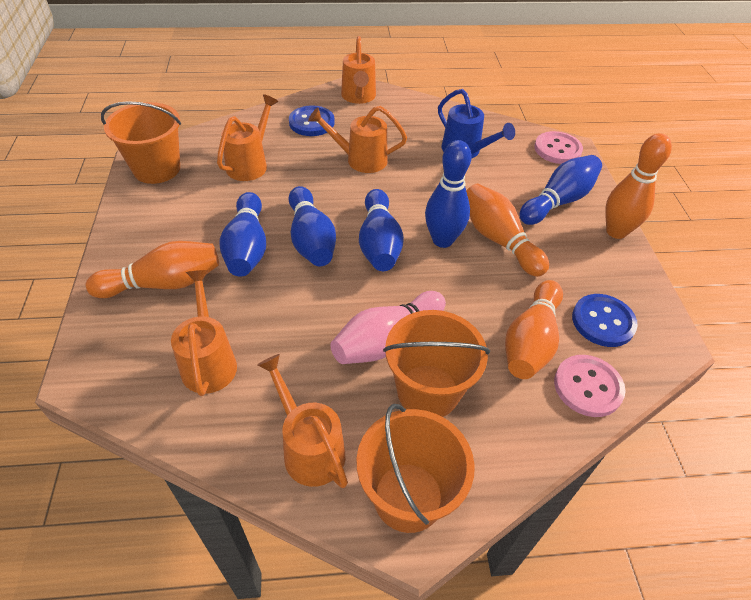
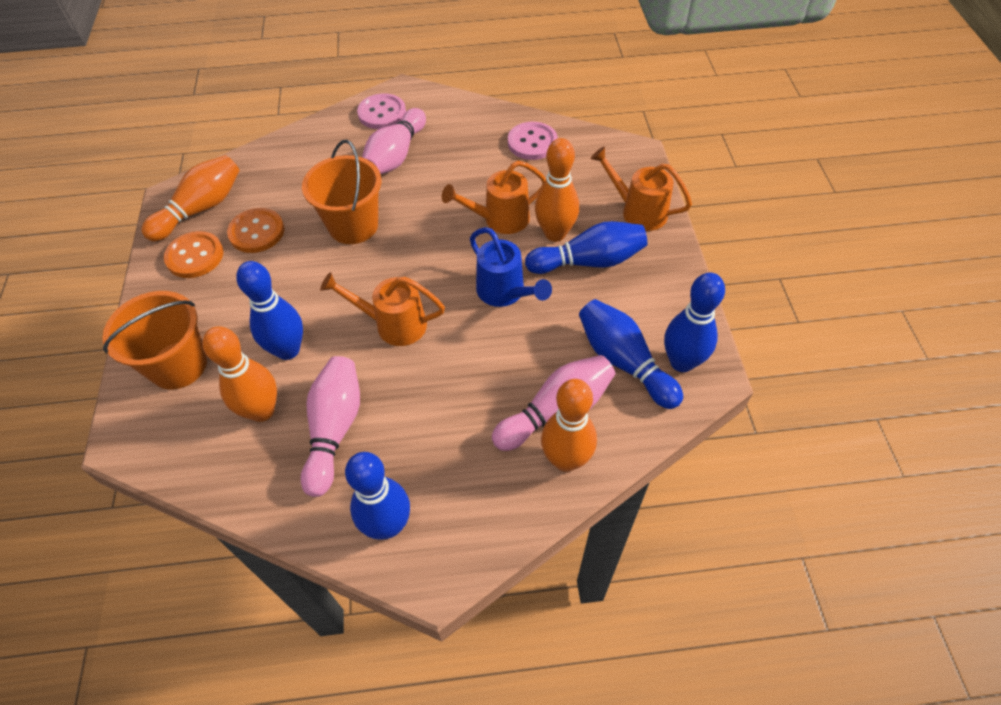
blue button: [289,105,335,136] [572,294,638,347] = 2 -> none = 0
orange bucket: [101,101,181,184] [356,404,475,533] [383,310,490,417] = 3 -> [102,291,207,389] [302,140,381,244] = 2
orange button: none = 0 -> [164,231,223,278] [227,208,284,253] = 2
orange watering can: [171,270,237,396] [217,94,278,181] [257,354,348,488] [308,106,407,173] [341,36,376,104] = 5 -> [320,272,445,346] [442,161,546,234] [590,146,692,231] = 3
pink bowling pin: [330,291,446,364] = 1 -> [300,356,360,497] [362,108,426,174] [492,355,615,451] = 3

